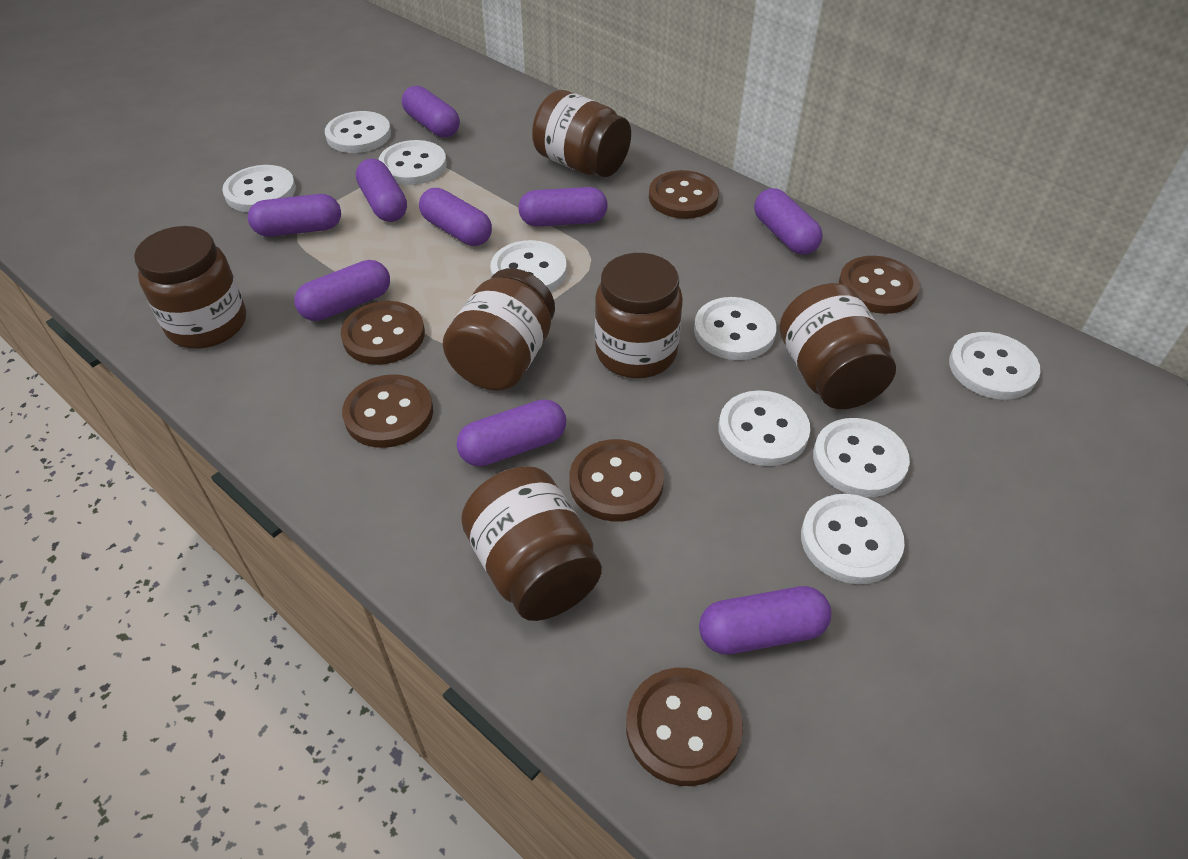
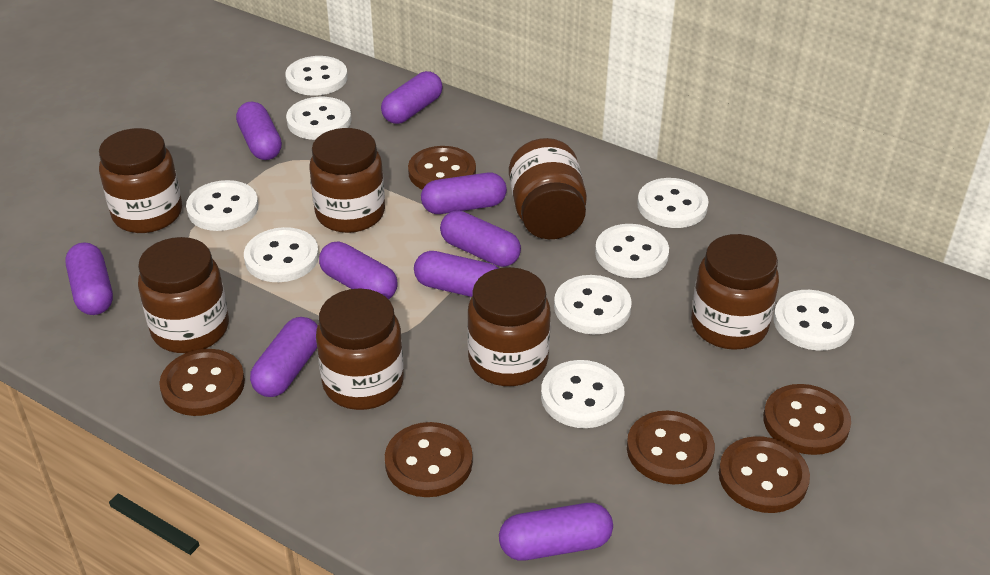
brown jar: [134,226,246,348] [442,268,555,391] [461,466,602,621] [532,90,631,177] [595,253,683,378] [779,283,896,409] = 6 -> [99,128,182,233] [138,237,229,353] [309,128,385,233] [316,288,404,410] [467,267,550,386] [509,138,587,239] [691,234,779,350] = 7

